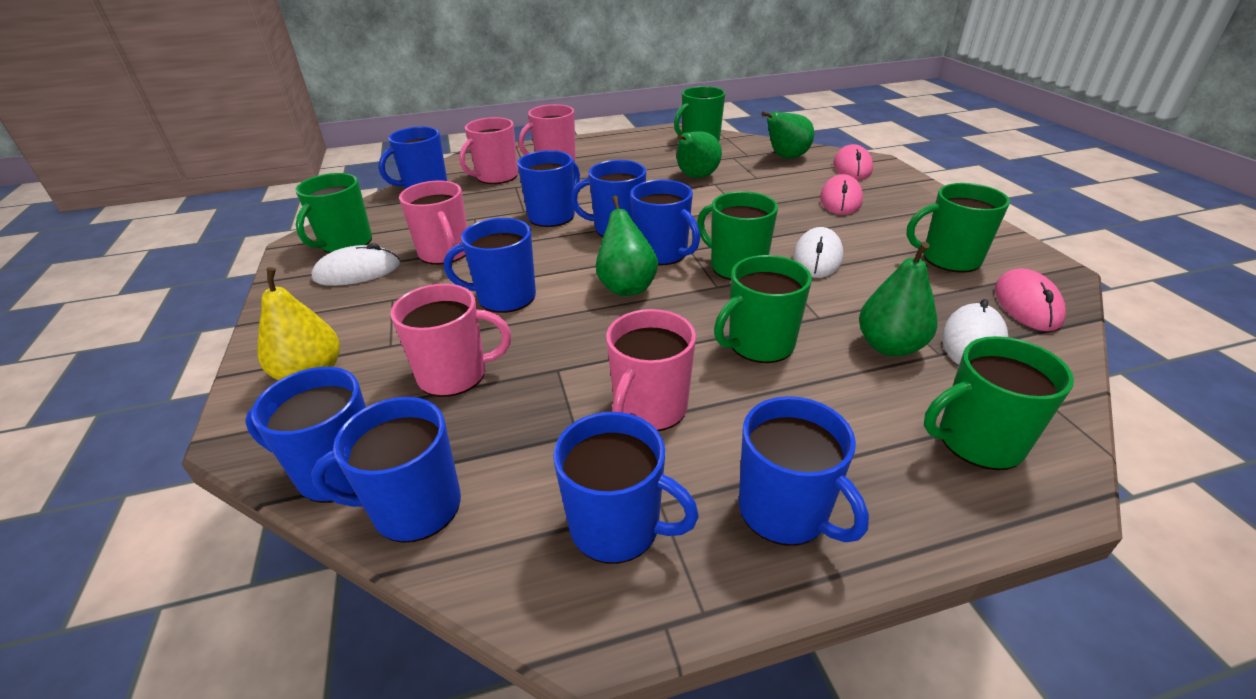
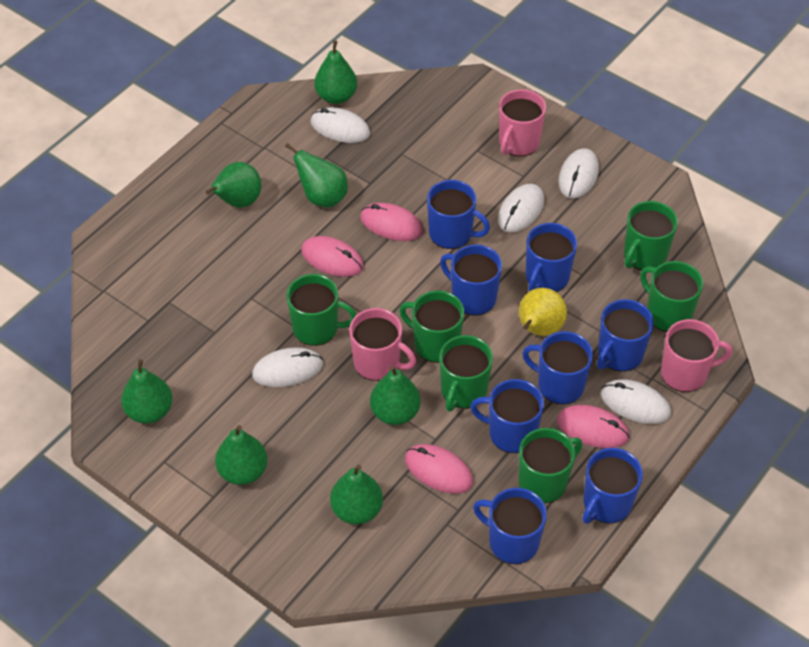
blue mug: [245,367,366,503] [311,397,461,543] [378,127,447,189] [444,218,536,313] [517,150,580,227] [553,412,699,564] [571,160,646,237] [630,180,700,266] [739,396,869,546] = 9 -> [427,180,490,249] [440,244,502,315] [470,379,544,453] [473,488,547,564] [522,331,593,405] [526,223,577,292] [582,448,643,523] [597,299,654,372] = 8
green pear: [596,196,658,296] [677,131,722,178] [761,112,814,159] [859,242,938,357] = 4 -> [121,359,173,424] [206,162,261,207] [215,425,268,485] [285,143,348,207] [314,40,357,104] [330,465,383,524] [370,366,421,425] = 7
pink mouse: [820,174,863,215] [833,144,873,180] [995,268,1066,331] = 3 -> [301,236,364,277] [360,203,423,241] [405,444,473,494] [557,405,630,448] = 4
pink mug: [390,284,511,397] [399,181,467,265] [459,117,518,184] [518,104,576,162] [606,309,696,431] = 5 -> [349,308,416,381] [499,89,546,156] [661,319,732,392] = 3
white mouse: [311,243,400,286] [793,227,843,278] [942,299,1008,365] = 3 -> [252,347,323,387] [310,107,370,143] [498,184,544,233] [558,148,599,199] [601,379,671,424] = 5

